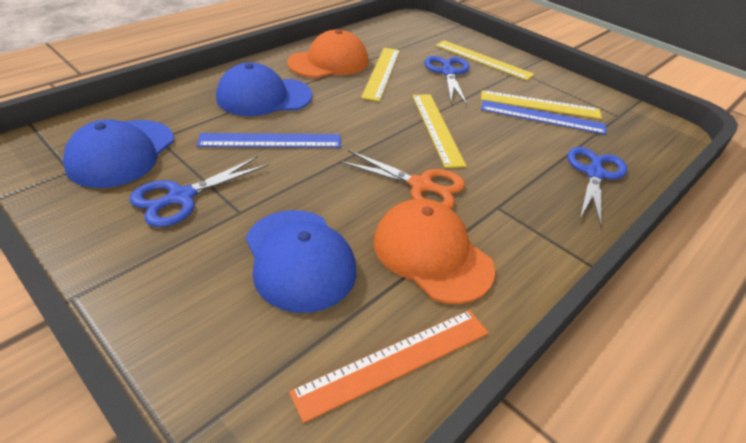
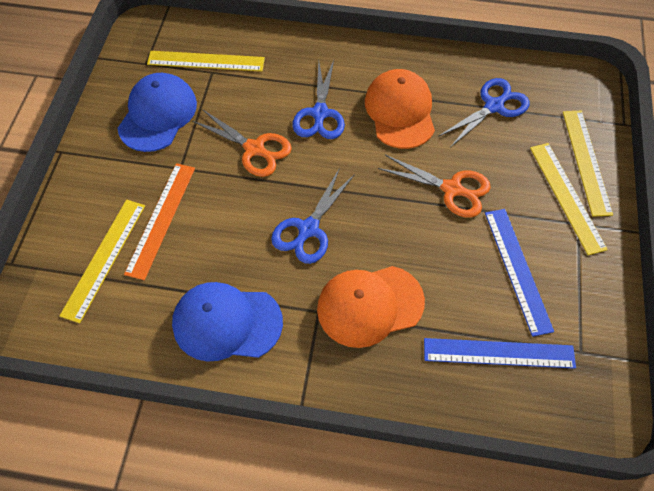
blue cap: [63,119,174,188] [216,63,312,116] [246,210,356,313] = 3 -> [117,73,197,152] [172,282,283,362] = 2
orange scissors: [339,150,465,208] = 1 -> [192,109,292,177] [378,155,491,218] = 2

